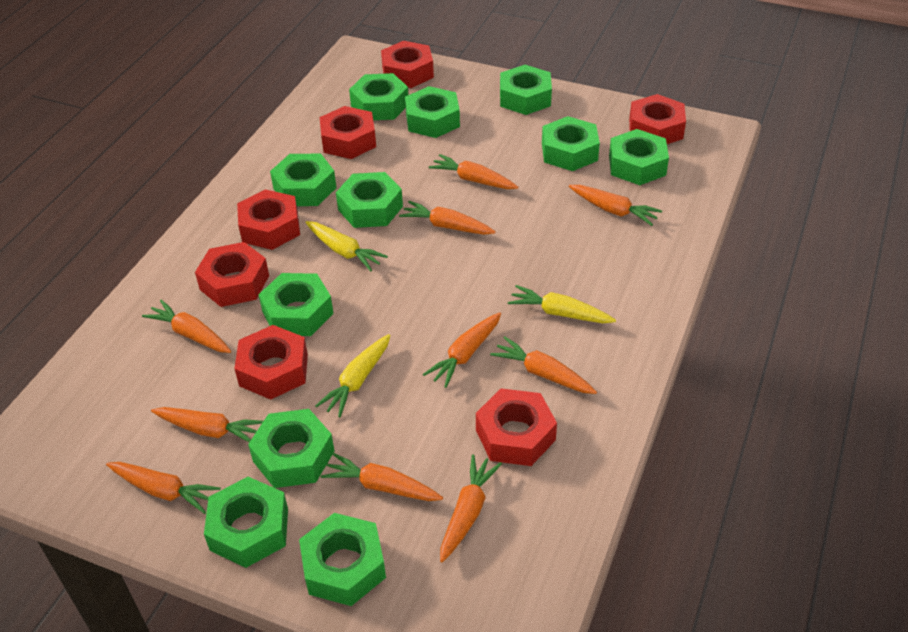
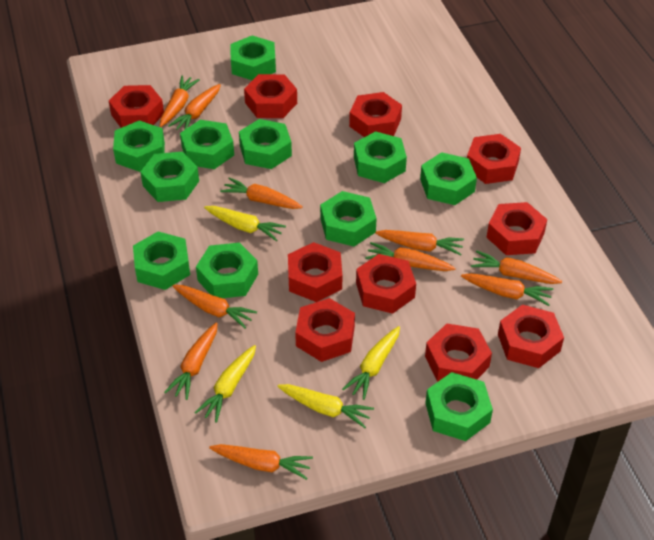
red nut: [195,242,269,307] [234,325,308,400] [237,189,300,250] [320,106,376,159] [381,41,434,88] [476,388,557,466] [629,94,686,144] = 7 -> [109,85,164,128] [244,74,297,118] [288,242,342,302] [295,298,355,362] [349,92,402,137] [356,254,416,314] [425,323,492,381] [467,134,521,184] [487,202,547,255] [498,305,564,368] = 10
yellow carrot: [305,221,388,271] [315,334,391,417] [508,285,616,323] = 3 -> [194,345,256,423] [204,206,286,241] [277,384,374,428] [342,326,400,400] = 4

